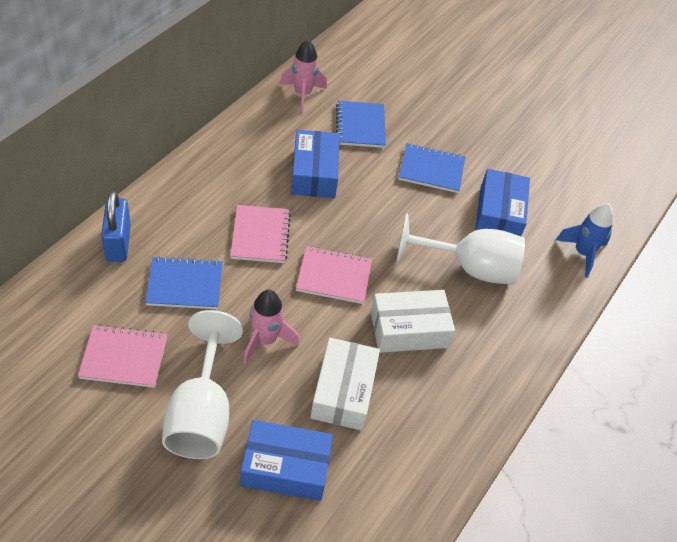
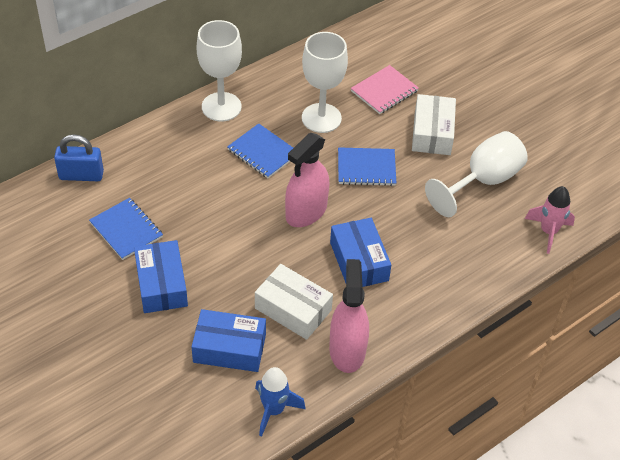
pink notebook: [78,324,167,388] [230,205,291,263] [296,246,372,304] = 3 -> [351,65,419,114] = 1
pink rocket: [243,290,300,364] [280,40,327,113] = 2 -> [525,186,575,254] = 1
pink spray bottle: none = 0 -> [285,133,329,227] [329,259,369,373] = 2
white goblet: [162,310,243,459] [396,213,525,285] = 2 -> [197,20,242,121] [302,32,348,133] [425,131,528,217] = 3

